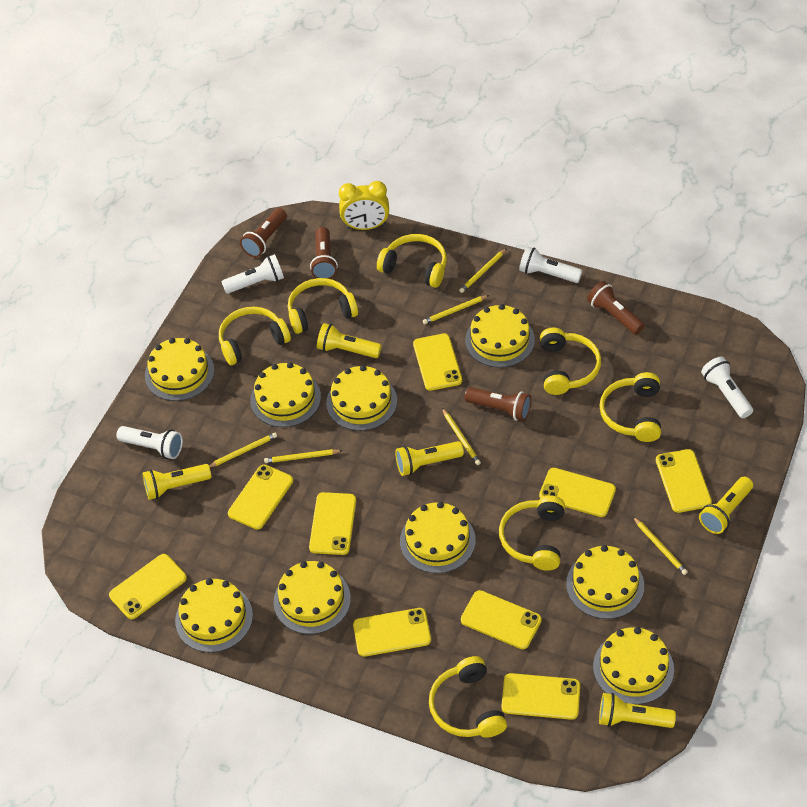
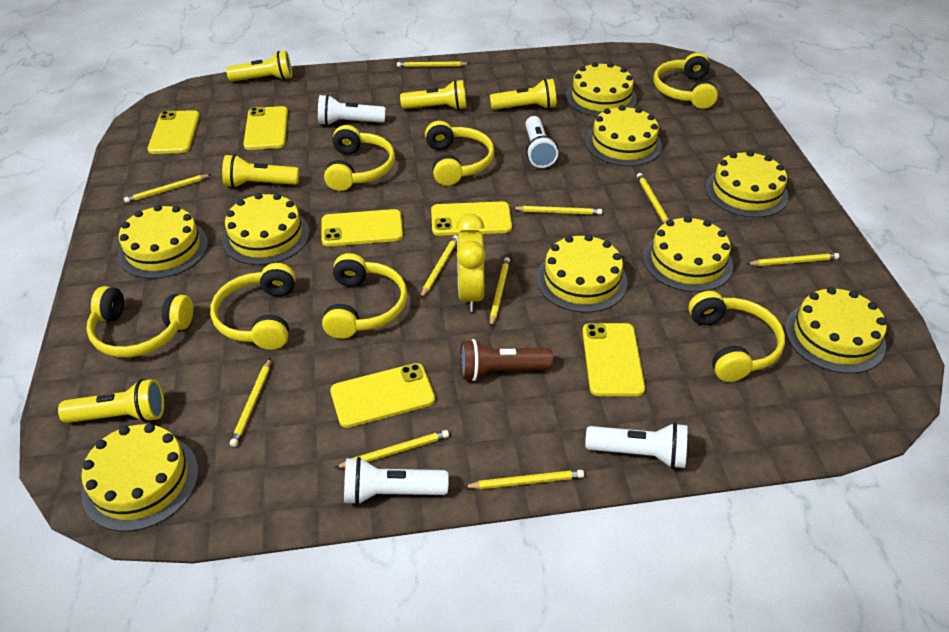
brown flashlight: [240,208,287,257] [310,227,338,279] [465,387,531,421] [587,281,644,335] = 4 -> [460,339,553,381] = 1
yellow pencil: [209,433,277,467] [264,449,343,463] [423,295,489,324] [442,408,481,465] [459,248,507,293] [633,517,688,575] = 6 -> [124,174,212,203] [230,358,271,447] [335,430,449,468] [397,61,470,67] [421,235,458,298] [463,470,584,489] [490,257,510,327] [512,206,602,215] [637,173,669,223] [746,253,839,266] = 10
yellow phone: [109,554,187,619] [228,465,293,529] [309,492,356,555] [353,608,431,657] [413,333,462,391] [461,590,542,649] [501,673,580,720] [539,468,616,517] [656,449,712,513] = 9 -> [147,110,200,154] [243,106,288,150] [321,209,403,246] [330,363,435,428] [431,202,512,236] [582,323,645,396] = 6

